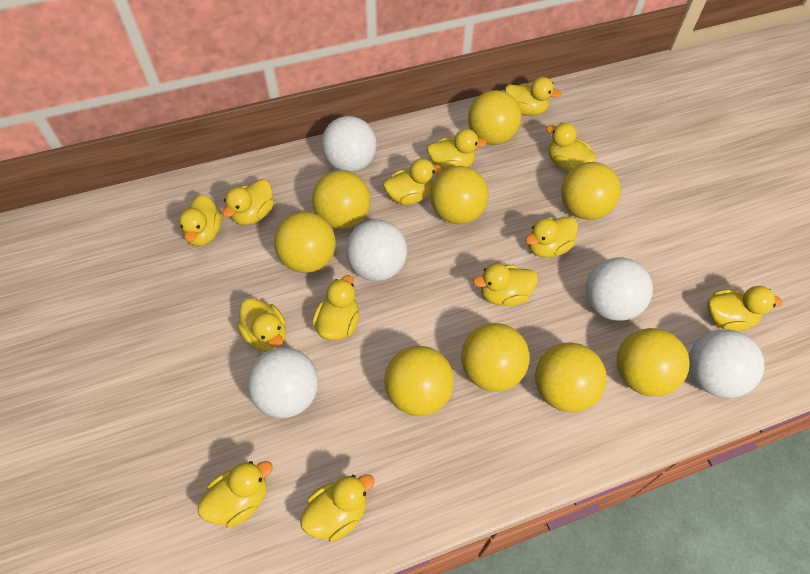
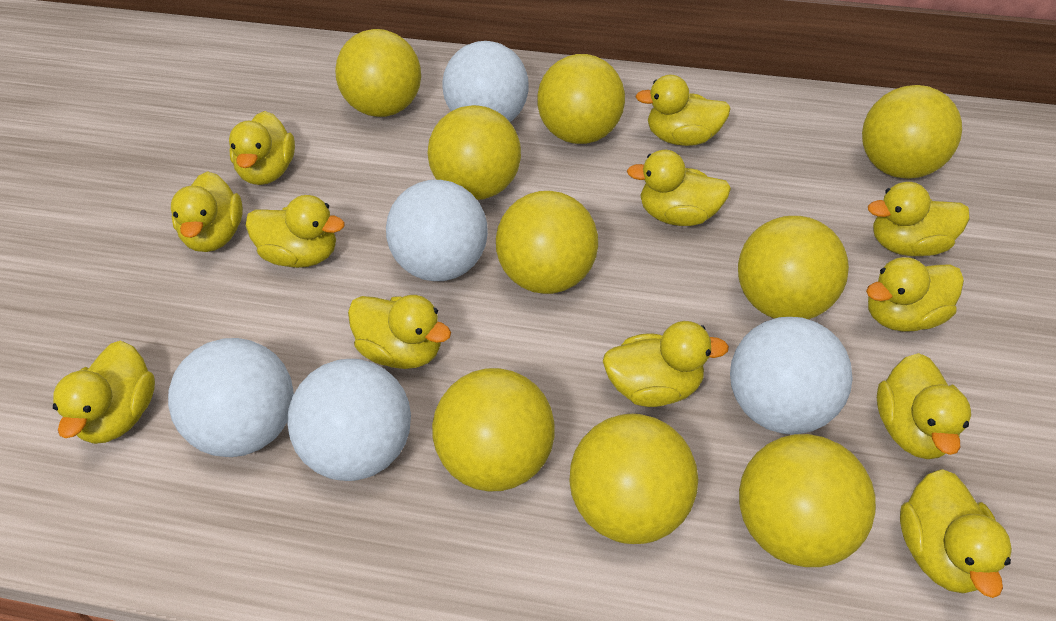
yellow duck: [179,194,222,246] [198,461,273,528] [222,179,274,225] [237,298,286,352] [300,475,375,542] [312,275,360,340] [383,158,443,205] [427,129,487,170] [473,263,538,306] [505,77,561,116] [525,217,578,258] [546,123,596,172] [707,286,782,331] = 13 -> [53,341,155,444] [171,171,243,252] [229,111,295,185] [246,195,345,268] [348,295,451,369] [603,321,729,407] [627,150,731,226] [635,75,731,146] [866,257,964,332] [868,182,970,256] [877,353,971,459] [900,469,1012,598] = 12

